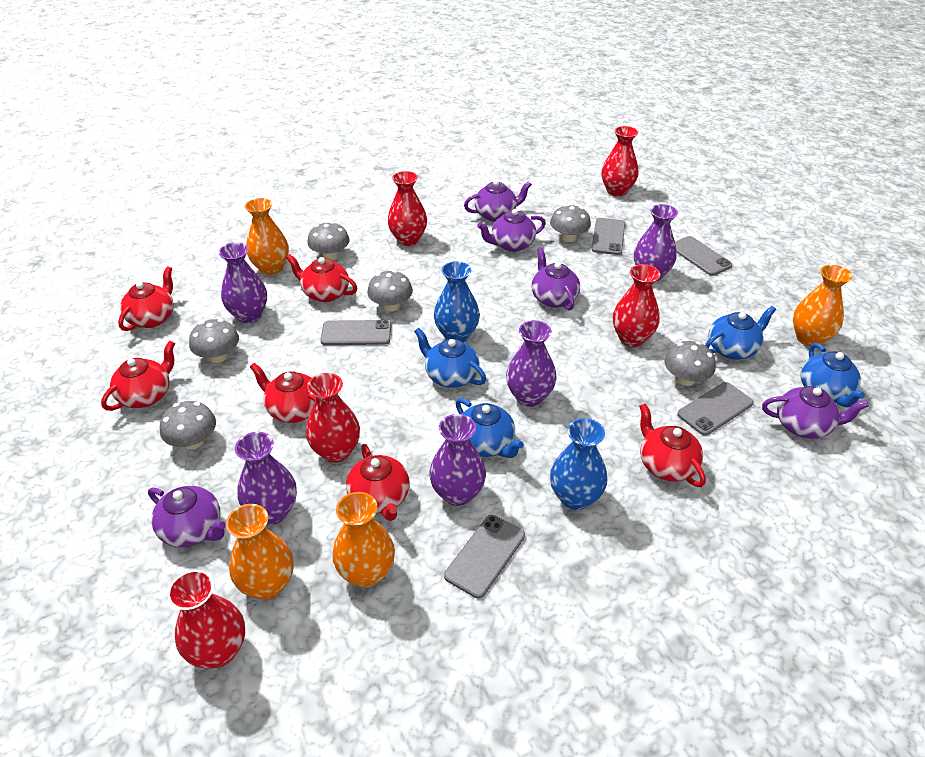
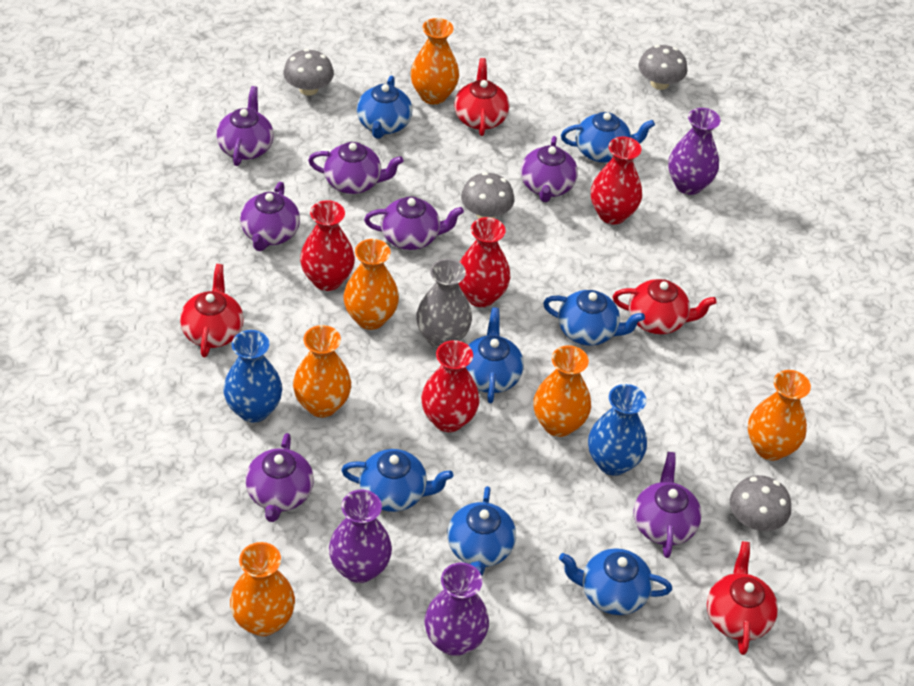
blue teapot: [414,328,486,388] [456,398,524,458] [705,306,776,360] [800,343,865,407] = 4 -> [341,449,453,512] [357,76,412,139] [447,486,516,576] [466,307,524,403] [543,290,645,346] [559,548,672,615] [561,112,655,163] = 7
grey mushroom: [160,401,216,449] [189,319,239,363] [307,222,350,260] [367,270,413,312] [550,204,591,242] [664,341,716,386] = 6 -> [283,49,334,96] [461,172,515,219] [638,45,687,90] [730,475,791,531] = 4
grey phone: [320,320,391,345] [444,515,525,598] [591,218,625,255] [675,236,733,276] [677,382,754,436] = 5 -> none = 0
grey vase: none = 0 -> [416,259,472,349] = 1
orange vase: [226,504,294,600] [245,198,289,275] [332,492,395,587] [793,265,853,347] = 4 -> [230,542,295,636] [293,325,351,417] [343,239,399,330] [411,18,459,105] [533,345,591,437] [748,370,811,461] = 6
purple teapot: [148,486,226,547] [464,180,532,221] [477,209,546,252] [531,248,580,310] [762,386,869,439] = 5 -> [216,86,274,166] [240,182,300,251] [245,433,314,522] [308,142,403,194] [364,197,464,250] [521,136,578,202] [633,452,702,558] = 7
purple vase: [218,242,267,323] [235,432,297,525] [429,414,486,506] [506,320,557,407] [634,204,678,281] = 5 -> [329,490,392,583] [424,562,489,656] [668,108,720,195] = 3
red teapot: [101,341,175,411] [118,266,174,331] [250,363,316,423] [286,254,357,302] [346,444,409,521] [639,404,706,487] = 6 -> [180,264,244,357] [454,58,509,136] [613,279,717,334] [707,541,778,655] = 4
red vase: [167,570,245,669] [306,373,360,463] [388,171,427,246] [602,126,639,196] [613,264,660,347] = 5 -> [300,200,355,291] [421,340,480,432] [458,217,510,307] [591,136,642,225] = 4

